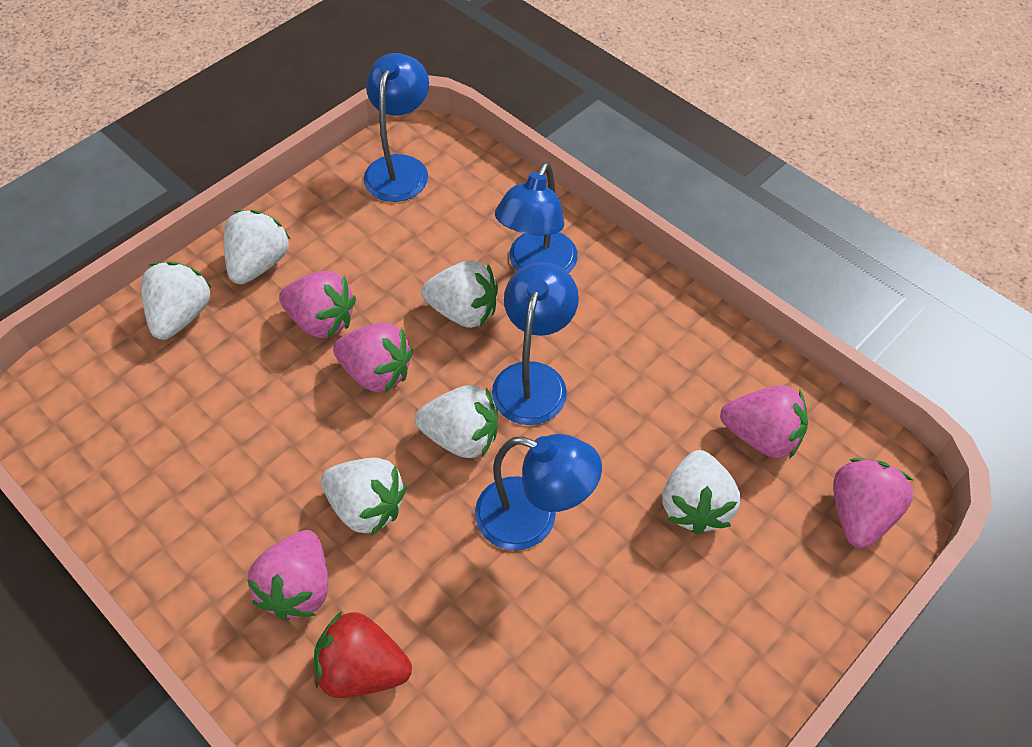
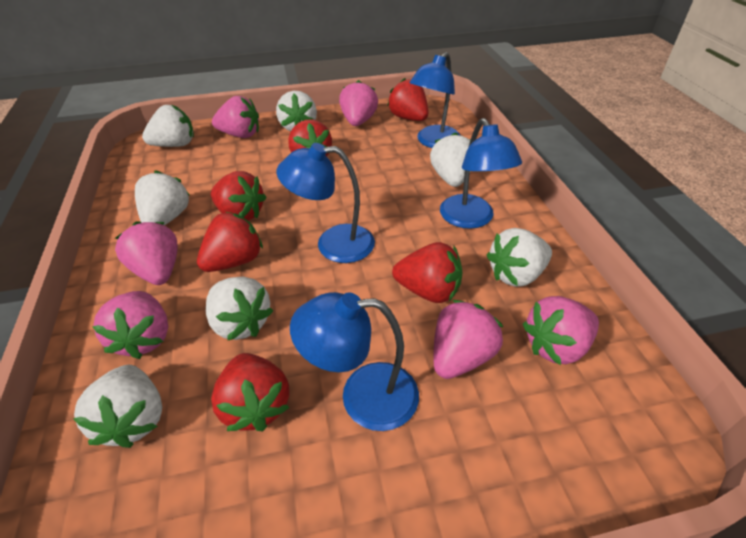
pink strawberry: [247,530,328,620] [279,271,356,338] [333,323,413,393] [720,385,808,459] [833,458,914,548] = 5 -> [92,291,168,359] [115,221,178,285] [212,96,259,138] [339,80,378,126] [433,300,503,379] [523,296,599,365] = 6
red strawberry: [313,611,412,698] = 1 -> [197,212,263,272] [211,171,266,221] [211,353,290,431] [288,119,332,157] [387,78,429,121] [392,242,462,303] = 6
white strawberry: [141,262,212,340] [224,210,291,284] [321,458,407,535] [415,385,498,458] [421,260,498,328] [663,450,740,535] = 6 -> [73,365,162,448] [135,170,189,225] [142,105,194,147] [206,277,273,341] [276,91,317,131] [430,132,471,187] [487,228,552,287] = 7

